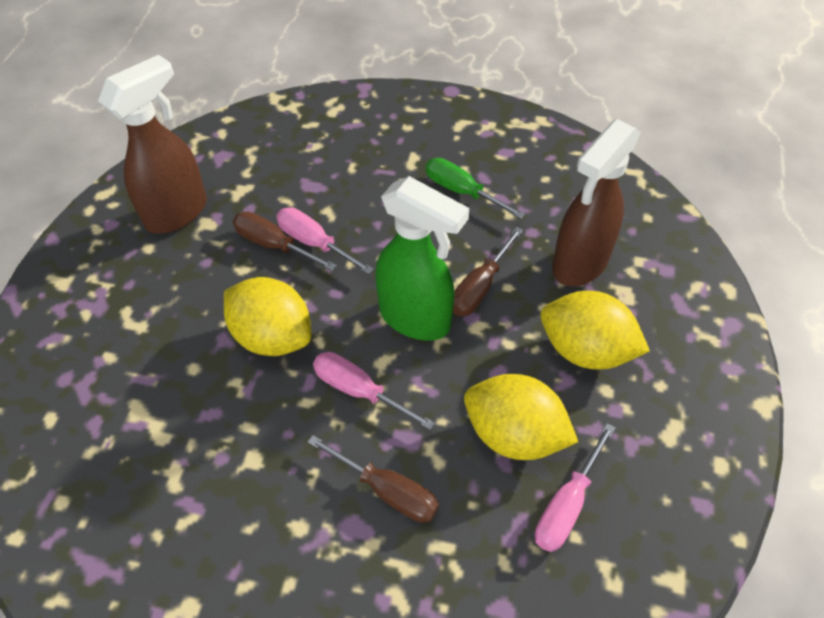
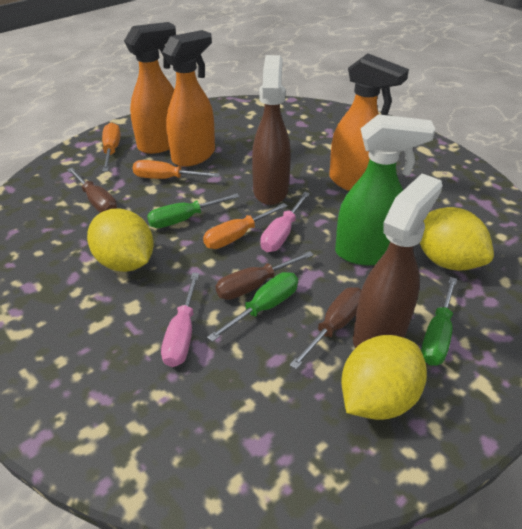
green screwdriver: [426,158,525,219] = 1 -> [147,193,240,228] [207,272,298,342] [421,277,457,365] = 3
orange screwdriver: none = 0 -> [102,122,120,172] [133,160,220,179] [203,203,288,249] = 3
orange spray bottle: none = 0 -> [124,22,176,154] [162,30,215,167] [329,53,409,191] = 3
pink screwdriver: [276,207,374,274] [313,352,435,430] [535,423,615,552] = 3 -> [161,273,199,367] [260,192,310,252] = 2

